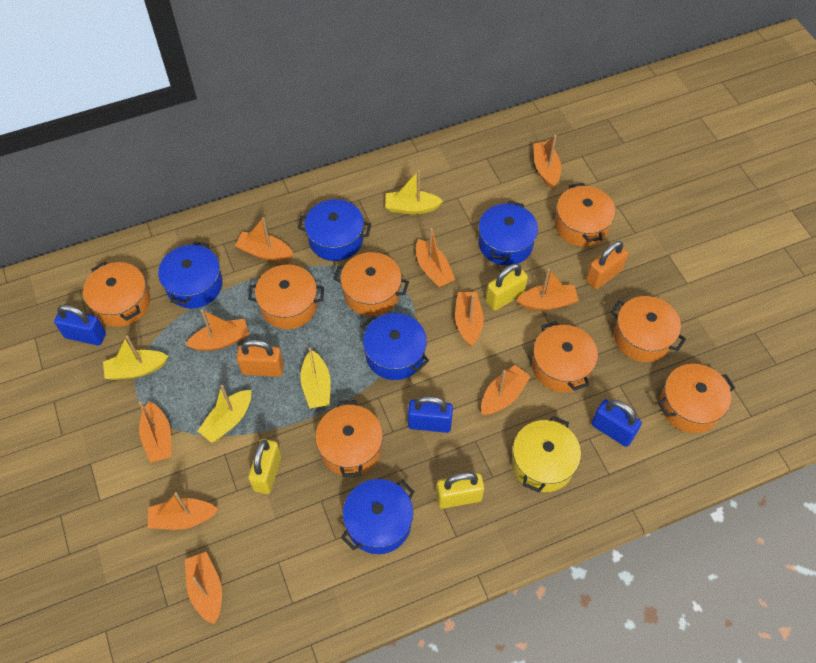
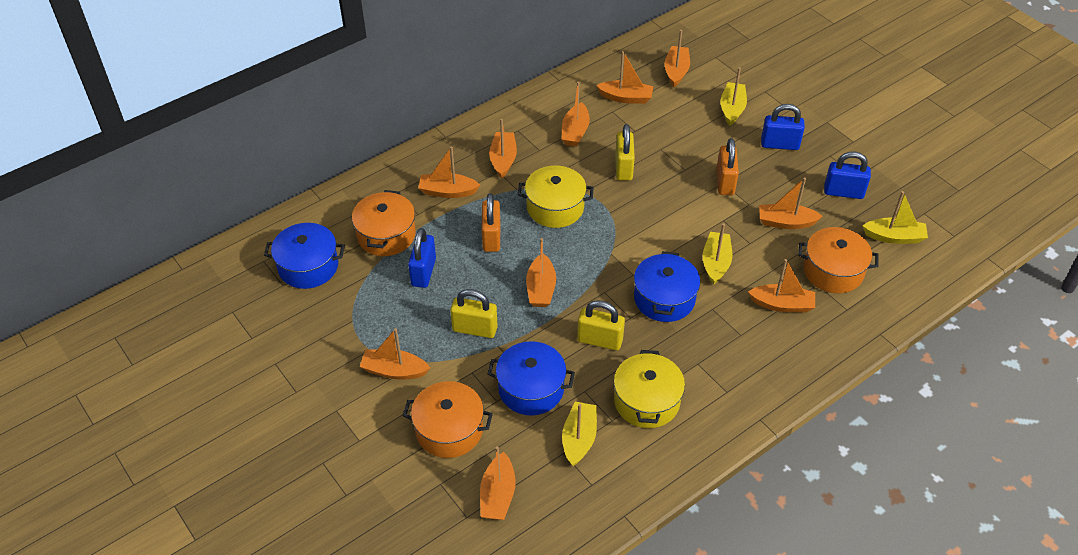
blue pot: [158,241,223,308] [298,199,371,261] [341,479,415,554] [362,313,429,380] [478,201,538,265] = 5 -> [264,223,345,289] [487,341,575,415] [634,251,700,322] = 3
orange pot: [83,262,150,327] [248,265,324,329] [315,400,383,477] [333,252,409,316] [532,321,598,392] [555,183,615,247] [611,296,686,362] [658,364,735,433] = 8 -> [352,190,416,256] [402,381,493,458] [798,227,879,293] = 3
yellow pot: [512,416,581,493] = 1 -> [518,166,593,228] [614,350,685,428] = 2

